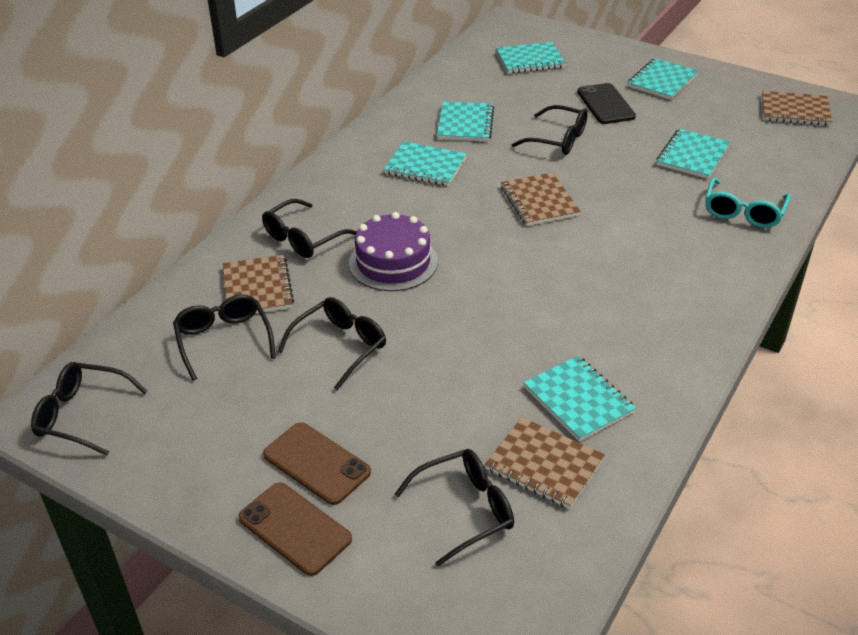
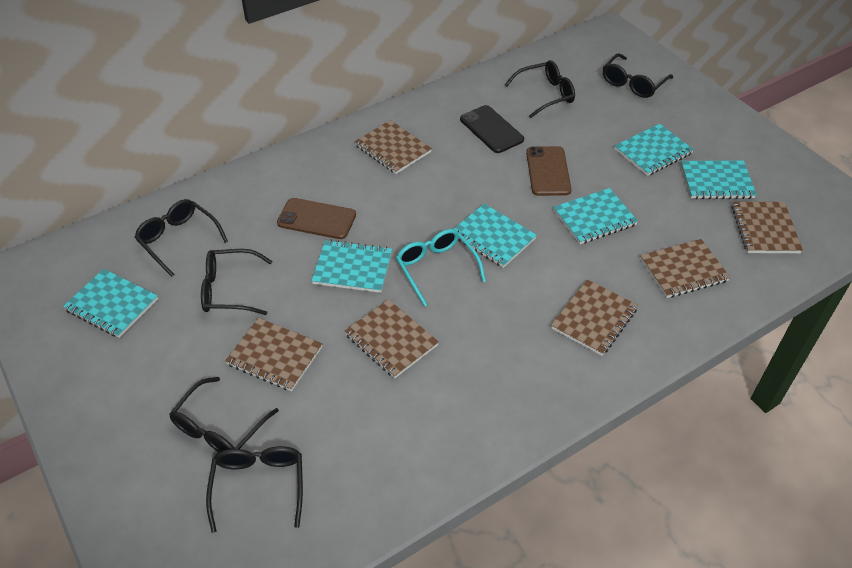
brown notebook: [222,255,294,313] [485,417,605,509] [501,172,581,226] [762,91,832,126] = 4 -> [225,318,323,391] [345,299,439,378] [354,120,432,174] [551,279,638,356] [640,239,731,298] [732,202,803,253] = 6
purple cake: [349,212,438,291] = 1 -> none = 0

